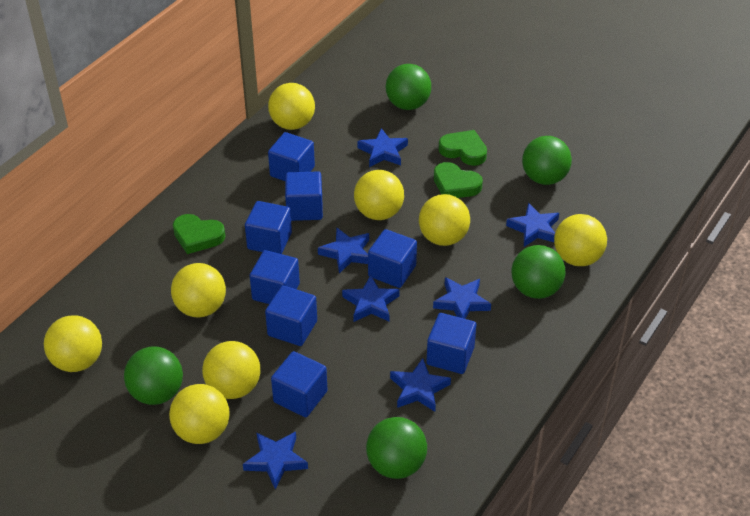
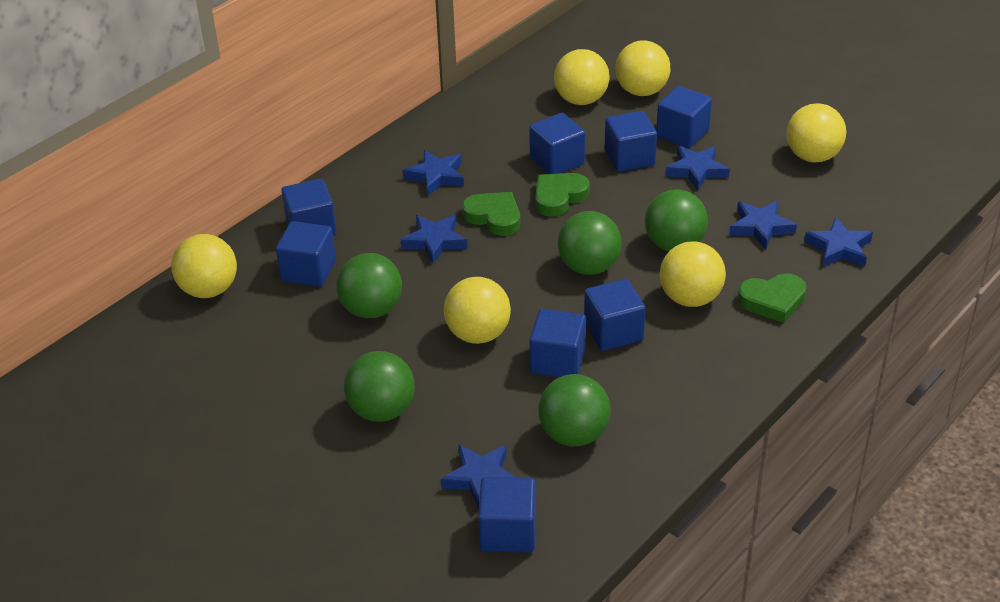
blue star: [243,431,308,489] [318,228,369,273] [342,275,400,322] [357,128,408,167] [390,358,451,412] [433,277,491,319] [506,203,559,247] = 7 -> [401,215,467,264] [403,150,464,196] [441,445,517,509] [665,145,730,191] [729,201,797,249] [804,217,873,267] = 6
yellow ball: [44,315,102,372] [169,384,230,444] [171,263,226,318] [202,341,260,399] [268,83,315,130] [354,170,404,220] [419,194,470,246] [554,214,607,266] = 8 -> [171,234,237,298] [444,277,511,344] [554,49,610,105] [615,41,670,96] [660,241,726,307] [786,103,846,162] = 6

